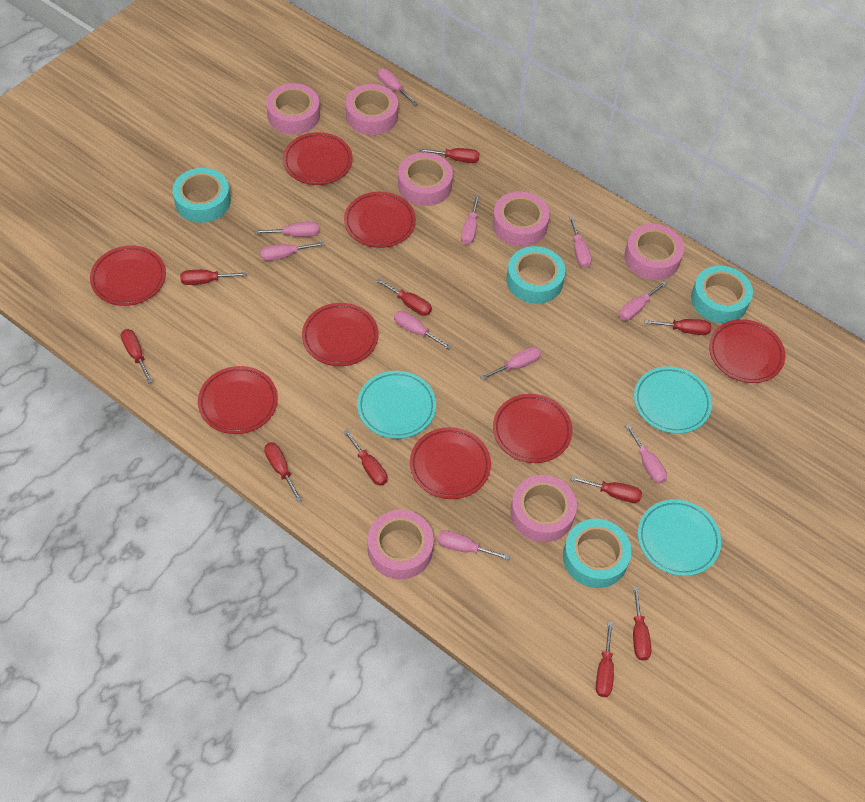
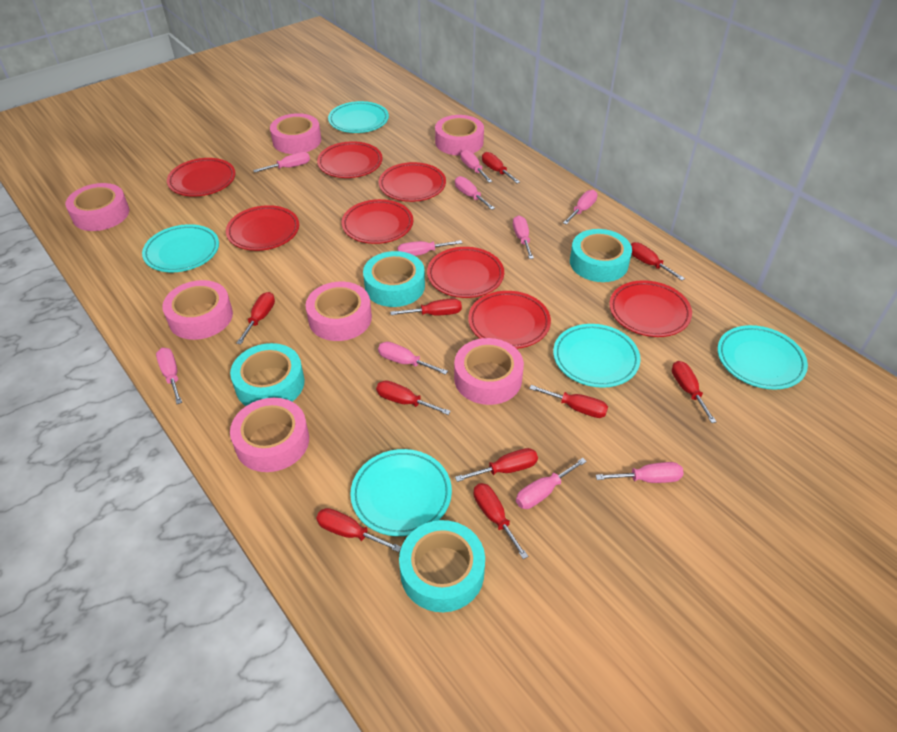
turquoise plate: [357,371,436,439] [634,366,712,434] [638,499,721,576] = 3 -> [142,224,219,272] [328,101,389,133] [351,449,452,536] [553,324,641,388] [717,325,808,389] = 5

